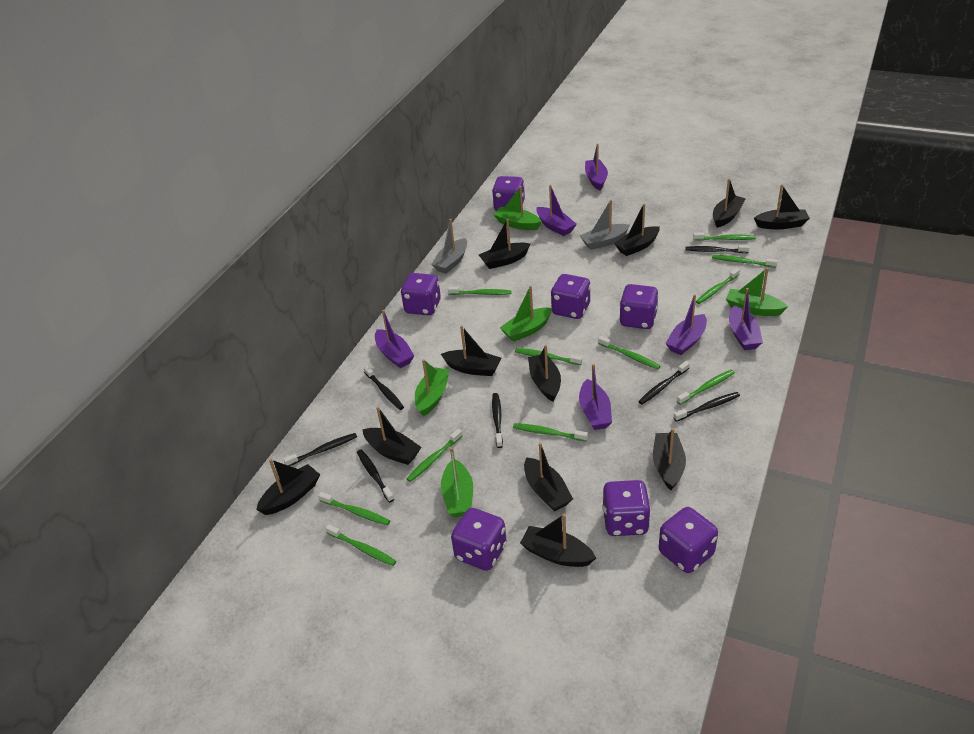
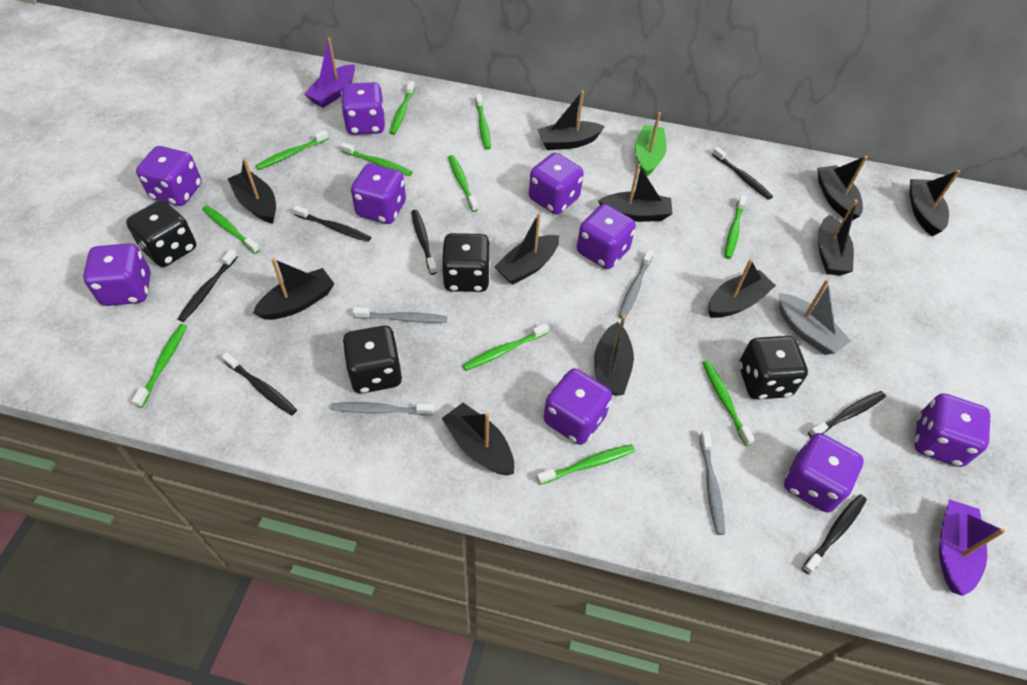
black dice: none = 0 -> [126,200,196,267] [342,325,403,394] [441,233,490,292] [739,336,808,400] = 4
green boat: [415,359,449,416] [441,447,473,517] [493,186,542,230] [500,286,552,342] [726,268,788,316] = 5 -> [635,112,667,176] = 1
grey boat: [431,219,467,274] [580,200,630,250] = 2 -> [779,279,851,355] = 1
grey toothbrush: none = 0 -> [332,402,434,415] [353,307,447,323] [619,249,654,318] [699,431,725,535] = 4
purple boat: [375,310,414,368] [536,185,577,236] [579,364,612,430] [585,143,608,190] [665,294,707,355] [729,288,763,350] = 6 -> [304,38,355,108] [939,499,1005,596] = 2
purple dice: [401,273,441,315] [451,508,507,571] [492,176,525,211] [551,274,591,319] [602,480,651,536] [619,284,659,329] [659,507,718,573] = 7 -> [83,243,151,306] [136,146,202,206] [341,82,385,135] [351,163,406,224] [529,153,584,214] [544,369,612,445] [577,204,636,269] [784,433,864,512] [914,393,990,467] = 9

